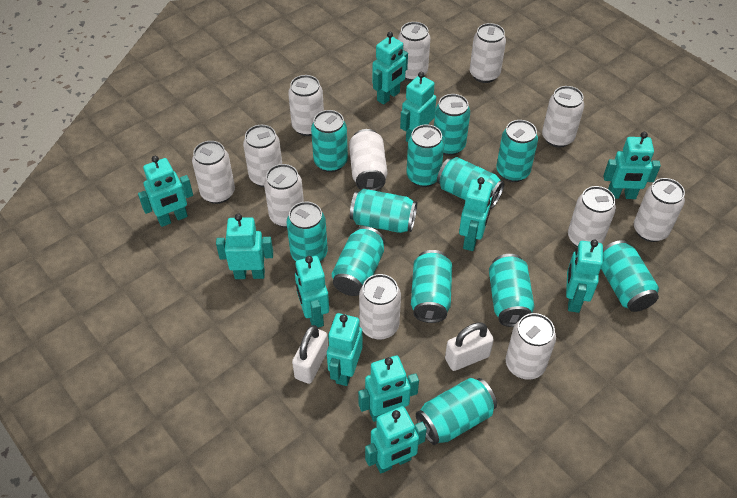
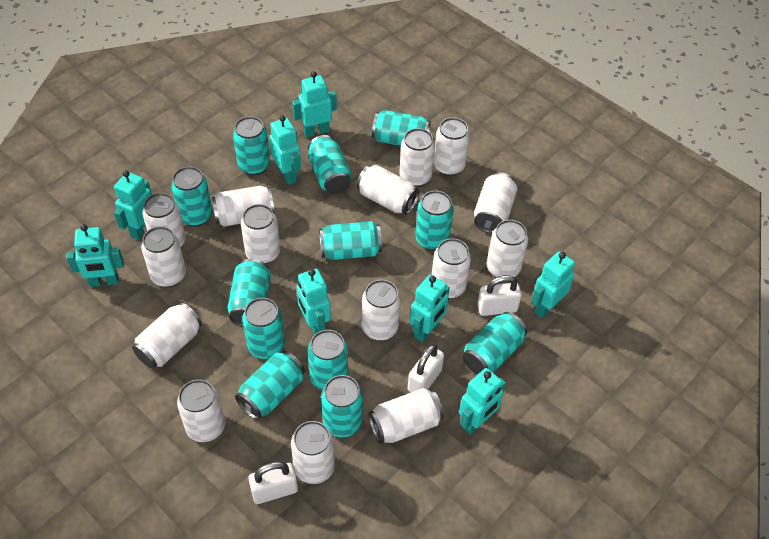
turquoise robot: [138,156,193,227] [216,214,273,279] [295,256,329,327] [327,313,363,386] [358,356,419,422] [365,406,427,473] [372,32,408,105] [400,72,436,142] [459,177,493,251] [566,240,603,313] [603,132,661,199] = 11 -> [66,224,124,287] [114,170,152,240] [269,115,301,185] [292,71,337,138] [296,269,331,335] [410,275,450,342] [459,368,506,435] [531,251,575,318] = 8
white can: [192,141,235,204] [243,125,282,187] [264,164,304,228] [288,75,324,136] [349,129,387,191] [359,274,401,340] [398,22,430,81] [470,23,506,83] [506,313,556,380] [542,86,584,148] [568,186,616,247] [634,178,685,242] = 12 -> [132,303,202,369] [141,226,186,287] [142,193,186,247] [177,379,225,442] [212,186,275,227] [241,204,280,264] [291,421,335,484] [357,165,420,215] [362,280,401,341] [368,388,444,444] [399,128,435,187] [432,238,471,299] [433,117,470,176] [474,172,517,233] [487,220,528,277] = 15
white padlock: [292,325,328,384] [445,322,494,371] = 2 -> [248,462,298,504] [408,344,444,392] [477,275,522,316] = 3

